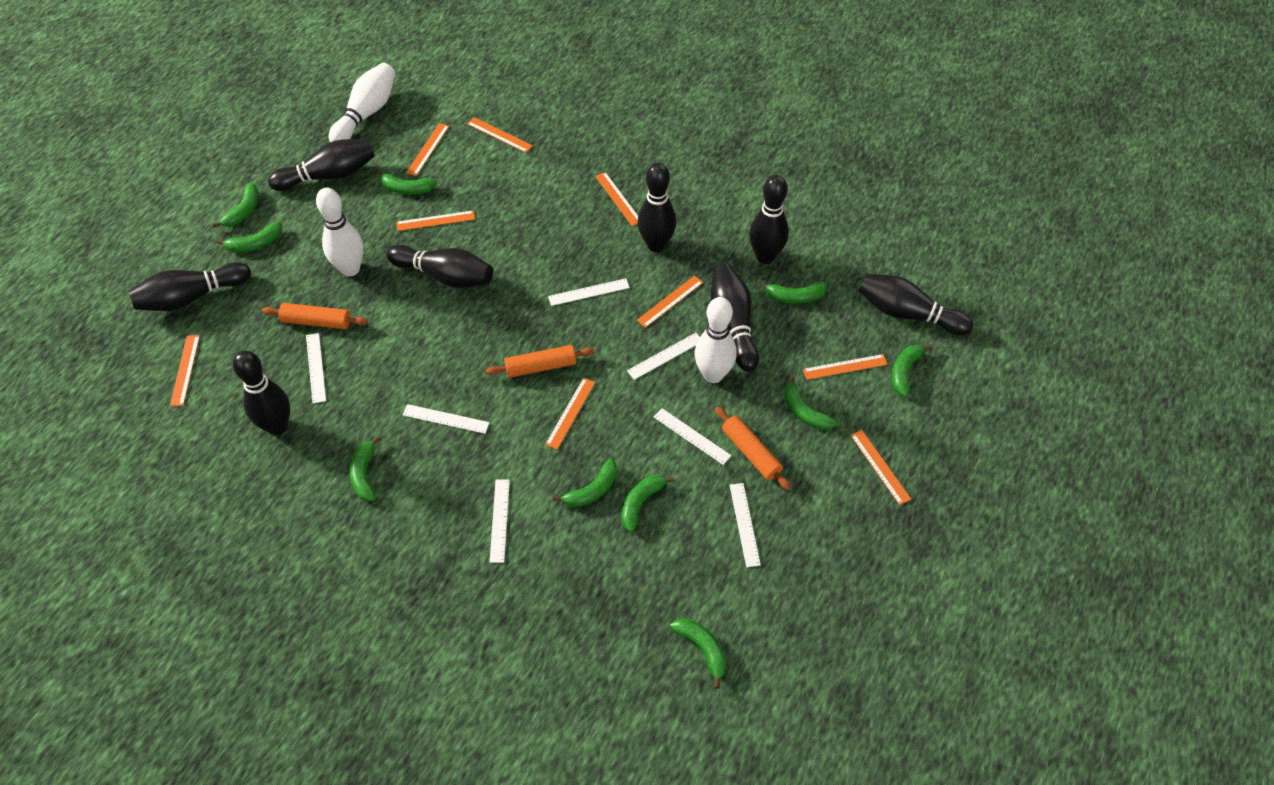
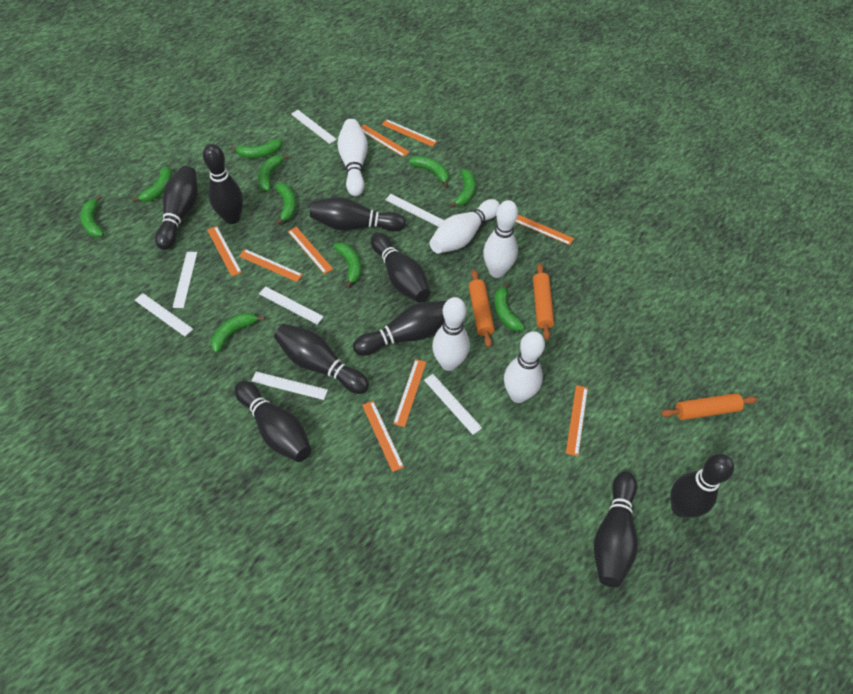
black bowling pin: [129,262,251,311] [233,351,290,435] [268,139,375,191] [387,245,493,288] [638,163,676,252] [711,264,759,372] [749,175,789,264] [859,274,973,335] = 8 -> [155,166,198,250] [203,144,243,224] [234,381,312,462] [274,324,369,394] [310,197,406,232] [353,301,446,356] [371,233,430,303] [594,472,638,587] [670,454,734,518] = 9
white bowling pin: [316,188,364,276] [329,63,395,142] [695,297,736,383] = 3 -> [337,119,368,196] [430,199,500,254] [432,297,470,371] [483,200,518,278] [504,331,545,403] = 5

